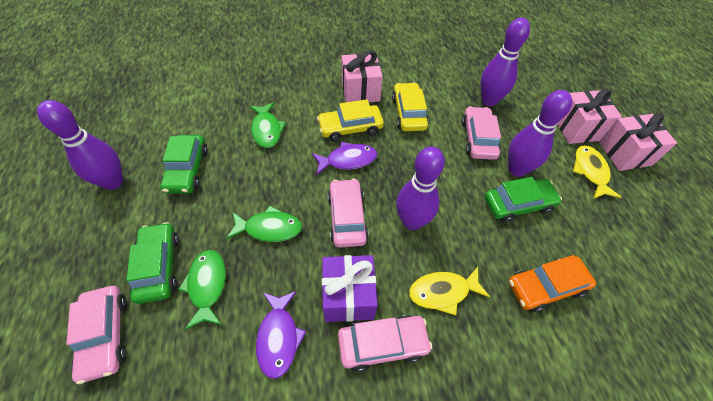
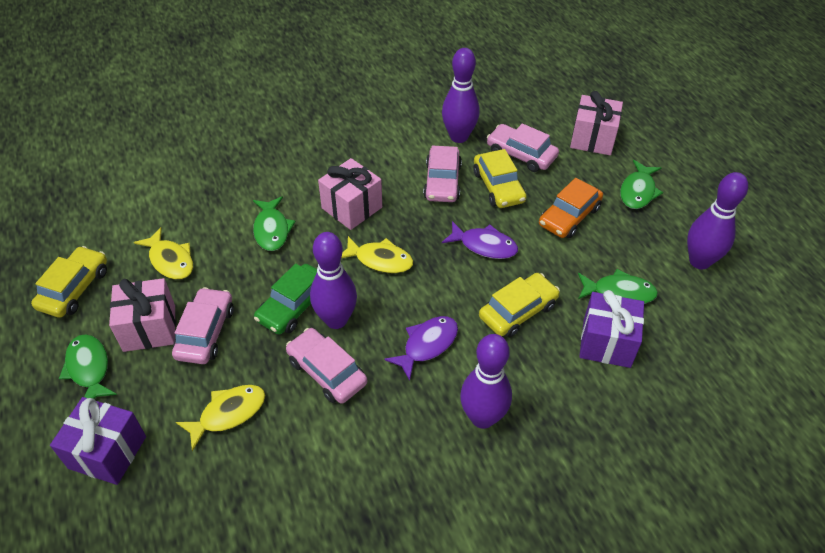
green car: [126,222,179,304] [160,135,208,194] [484,177,562,222] = 3 -> [254,263,317,335] = 1
green fish: [178,250,226,329] [226,206,302,242] [250,102,286,148] = 3 -> [59,334,117,399] [253,196,296,251] [578,269,658,304] [620,160,663,209] = 4
purple gift: [322,255,377,322] = 1 -> [50,397,146,485] [579,290,644,368] = 2
yellow car: [317,99,384,141] [392,82,429,131] = 2 -> [31,246,107,318] [473,149,527,208] [479,273,560,337] = 3
yellow fish: [409,267,490,315] [573,145,621,199] = 2 -> [134,227,193,280] [176,385,266,451] [341,236,413,274] = 3

